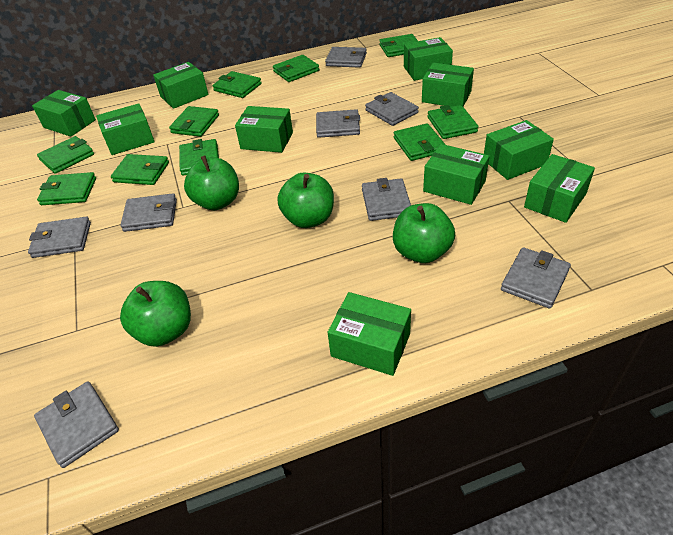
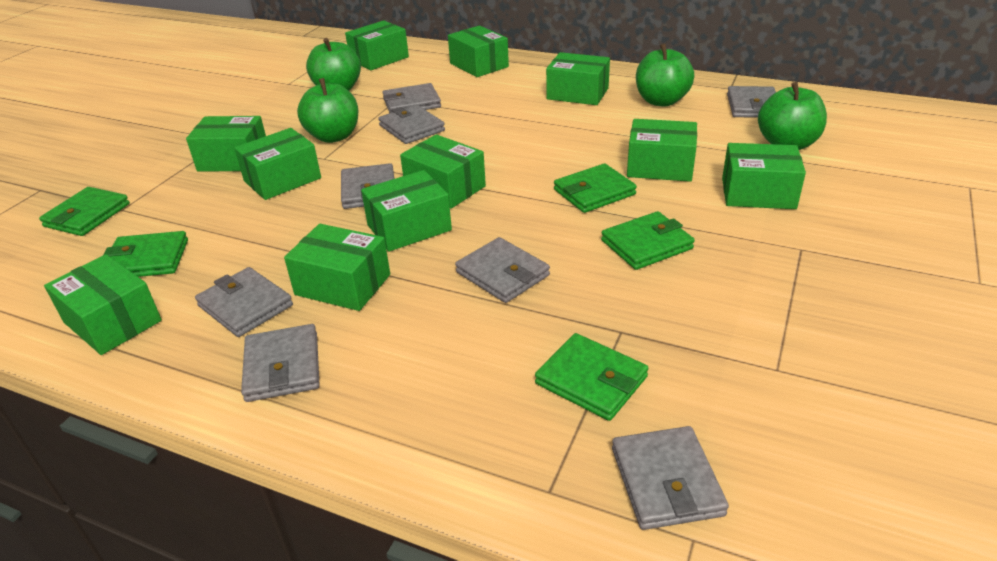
green box: [32,90,96,137] [96,103,155,155] [153,62,208,109] [235,106,293,153] [328,292,411,376] [404,37,453,81] [422,63,474,107] [423,144,490,205] [484,120,554,180] [524,154,595,223] = 10 -> [44,254,162,355] [186,116,266,171] [234,128,321,200] [284,224,390,311] [345,20,409,70] [361,170,452,252] [400,134,486,208] [448,26,509,77] [546,52,610,105] [627,119,697,182] [722,143,806,209] = 11
green wallet: [37,136,94,174] [37,172,96,205] [111,154,169,185] [169,106,219,137] [179,139,219,176] [213,71,262,98] [273,55,319,82] [379,34,418,57] [394,123,446,161] [428,105,478,139] = 10 -> [39,187,130,236] [103,231,188,277] [535,333,649,421] [554,163,637,213] [601,211,695,270] = 5

